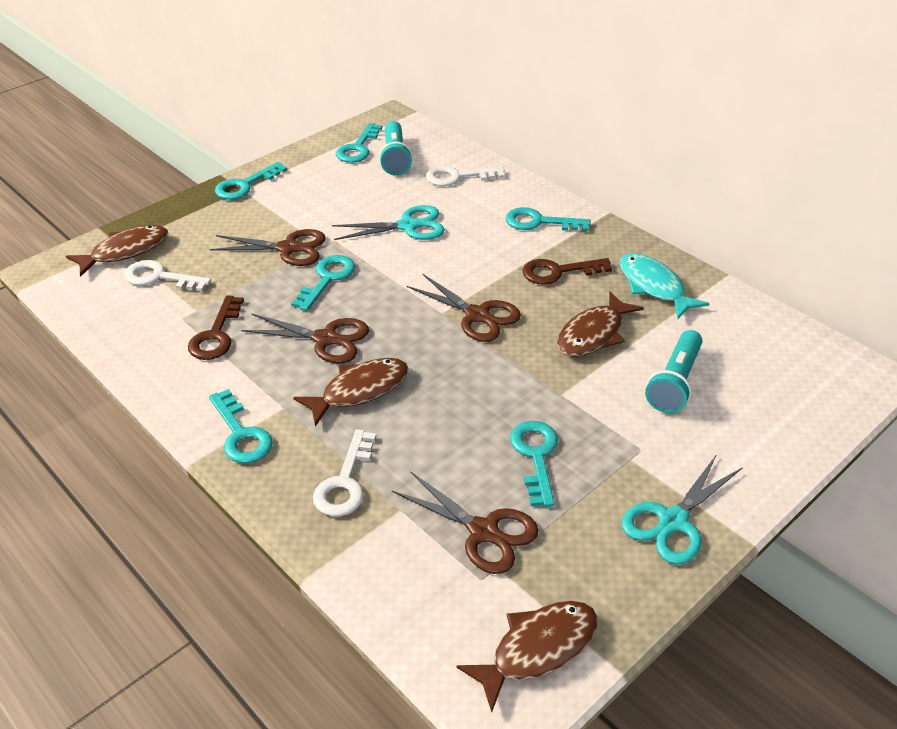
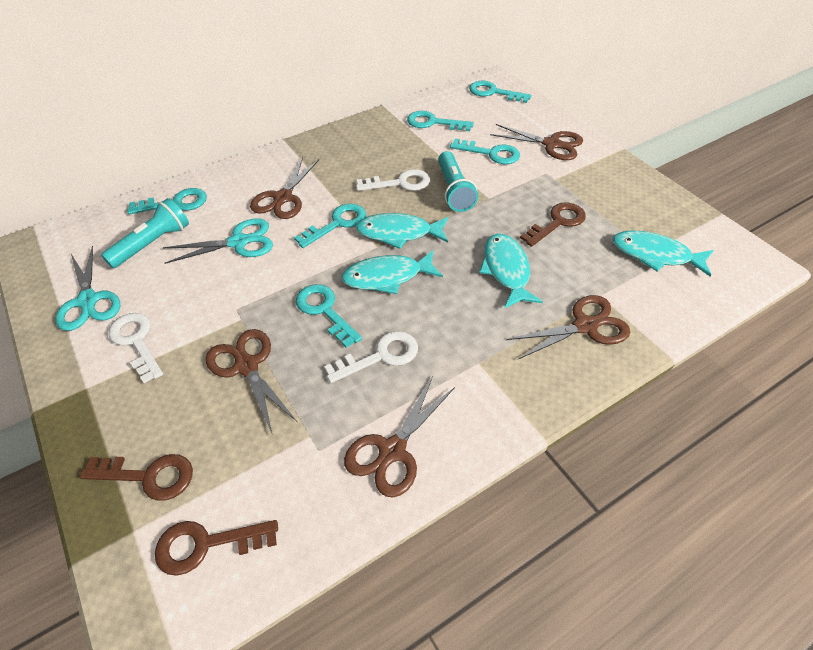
brown fish: [66,225,168,277] [293,358,409,426] [456,601,598,712] [557,291,644,357] = 4 -> none = 0
brown key: [188,295,244,360] [523,258,612,285] = 2 -> [80,454,193,501] [155,520,278,576] [520,202,586,247] = 3
brown scissors: [210,229,326,266] [241,313,369,363] [392,471,539,574] [407,273,521,342] = 4 -> [206,329,297,433] [250,157,319,219] [344,376,455,497] [490,124,583,160] [506,295,630,359] = 5
turquoise fish: [620,253,709,319] = 1 -> [341,250,443,294] [356,213,448,249] [479,234,543,308] [612,230,713,276] = 4

